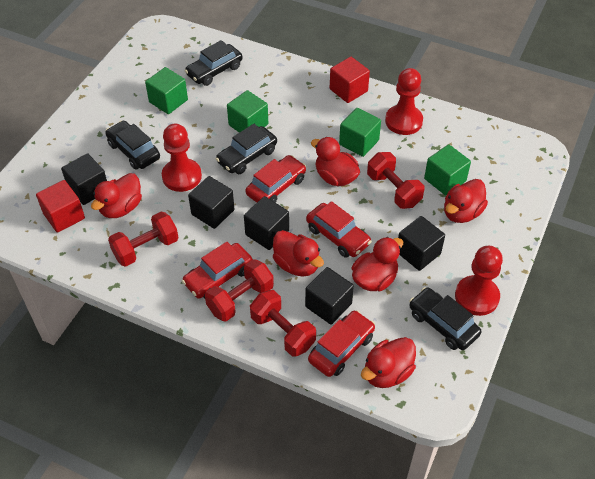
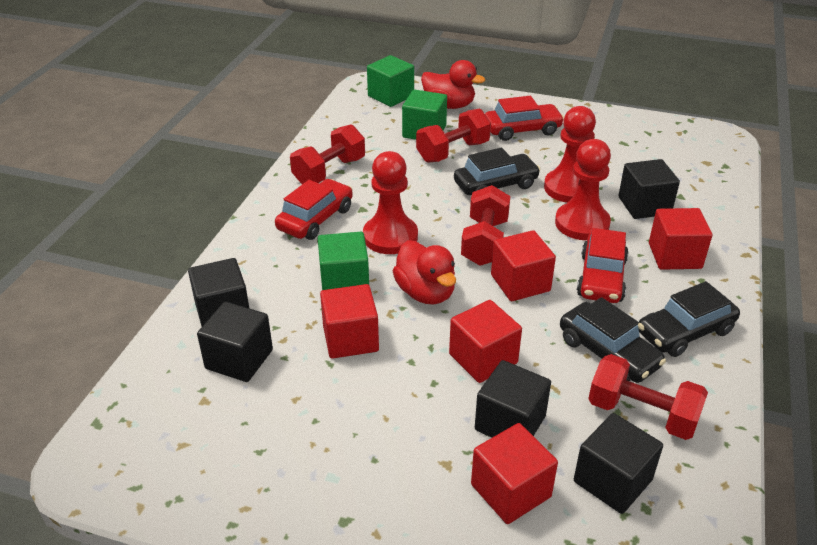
black car: [105,121,160,170] [185,40,243,86] [216,124,277,174] [409,287,481,350] = 4 -> [454,148,541,195] [560,297,666,383] [638,281,740,357] = 3
green cube: [145,67,188,114] [227,90,268,133] [339,108,381,157] [424,144,471,196] = 4 -> [318,232,369,290] [367,55,414,107] [402,89,447,140] = 3
red car: [182,242,252,299] [245,155,306,203] [306,201,372,258] [308,310,375,377] = 4 -> [275,179,353,240] [485,96,564,141] [577,228,629,303] = 3
red cube: [36,180,85,233] [330,57,370,103] = 2 -> [320,284,379,359] [449,300,522,383] [471,423,558,524] [491,230,556,301] [649,208,712,270] = 5
red duck: [91,173,142,218] [273,230,324,277] [311,137,360,186] [352,237,403,291] [361,337,416,388] [444,179,488,223] = 6 -> [393,240,456,305] [421,60,485,109] = 2

